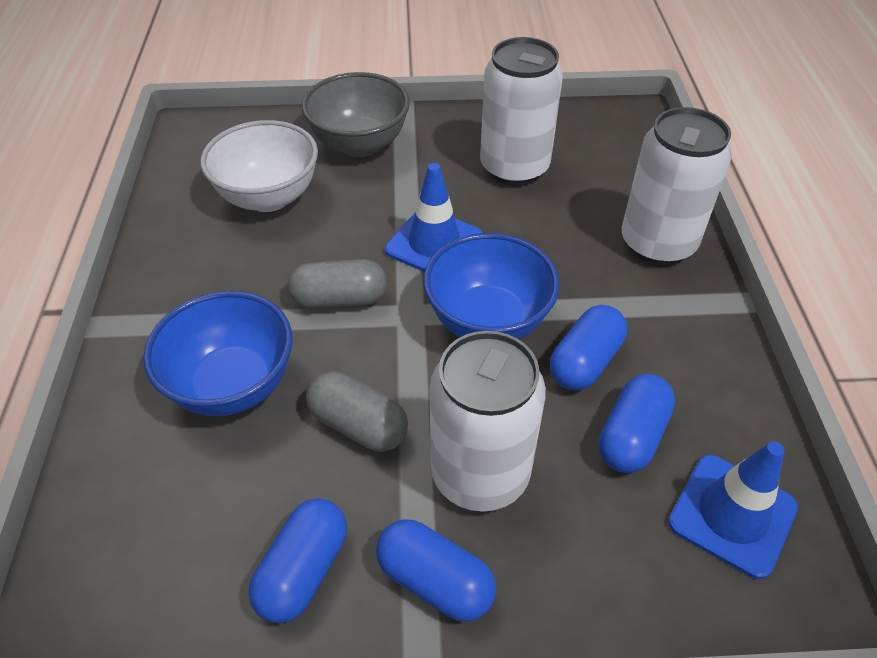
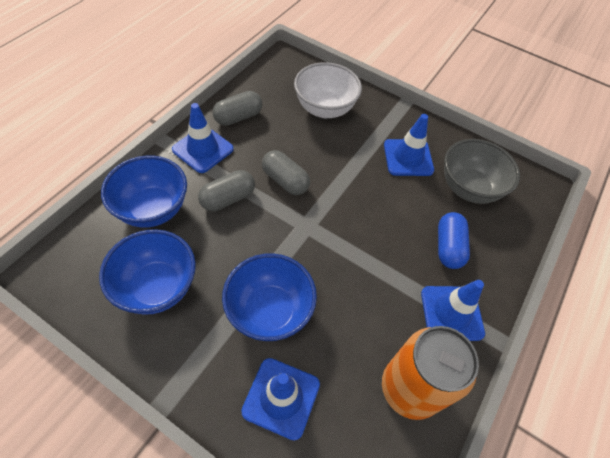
blue bowl: [143,291,293,416] [424,233,560,339] = 2 -> [99,229,196,315] [101,156,187,228] [222,253,317,341] = 3
blue capsule: [249,498,347,623] [376,519,496,622] [550,305,627,390] [598,374,675,473] = 4 -> [438,212,470,269] = 1
blue traffic cone: [385,163,483,272] [668,441,798,579] = 2 -> [172,103,234,173] [241,358,320,441] [384,114,434,176] [421,280,485,341] = 4
grey capsule: [288,259,387,309] [306,371,408,452] = 2 -> [198,170,255,211] [213,91,262,126] [262,150,310,195] = 3
orange can: none = 0 -> [382,326,479,420] = 1
white can: [430,331,546,512] [480,37,563,186] [622,107,732,266] = 3 -> none = 0

